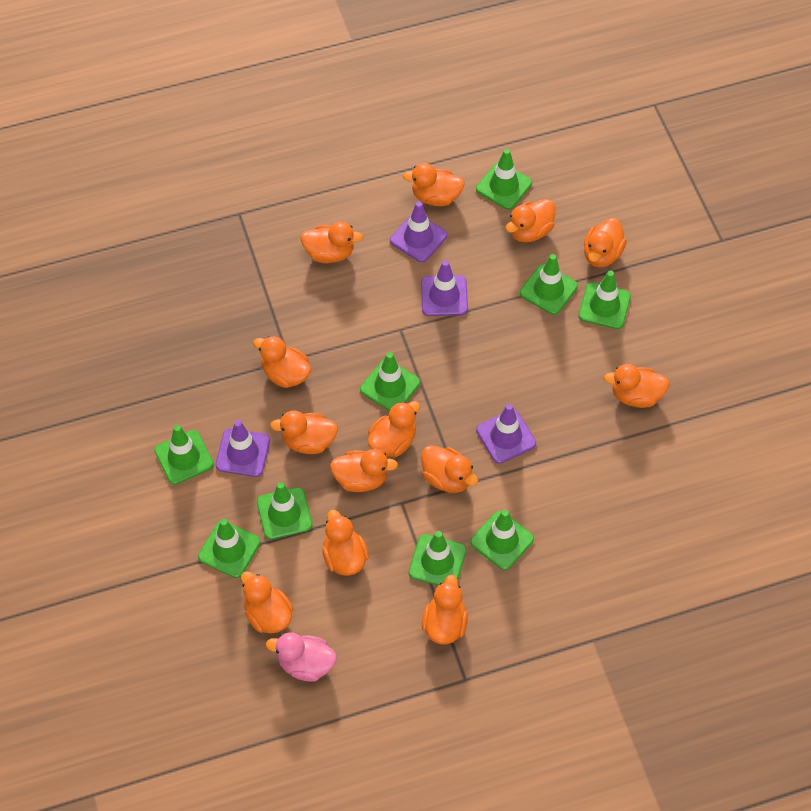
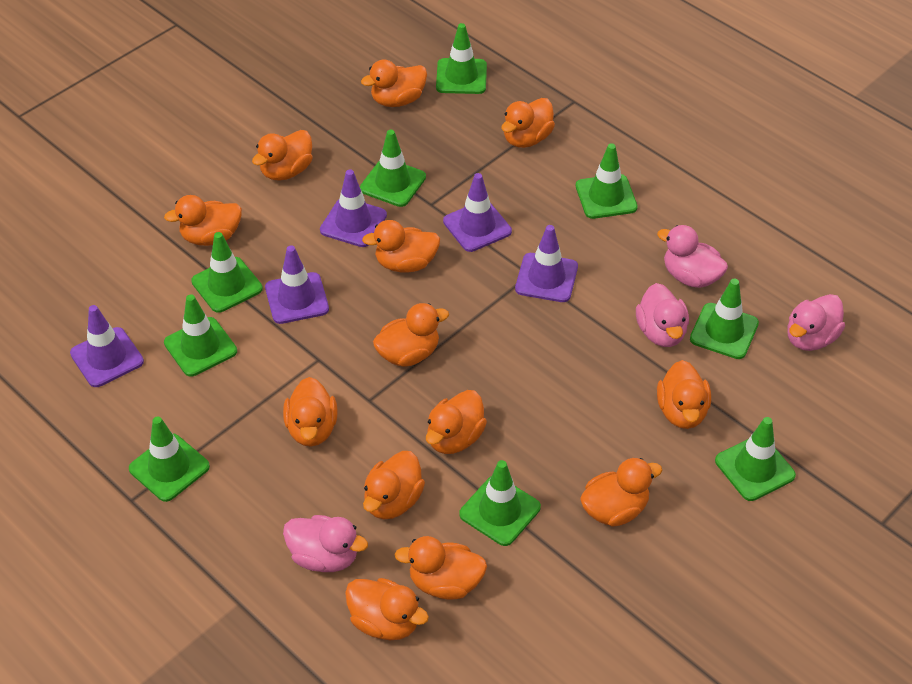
pink duck: [266,632,337,682] = 1 -> [283,515,368,572] [636,283,689,347] [657,225,728,288] [787,294,845,351] = 4
purple traffic cone: [215,420,270,477] [390,201,447,262] [421,260,468,316] [476,404,536,464] = 4 -> [70,305,144,387] [265,246,329,324] [320,169,387,247] [443,173,512,252] [515,225,578,302] = 5

